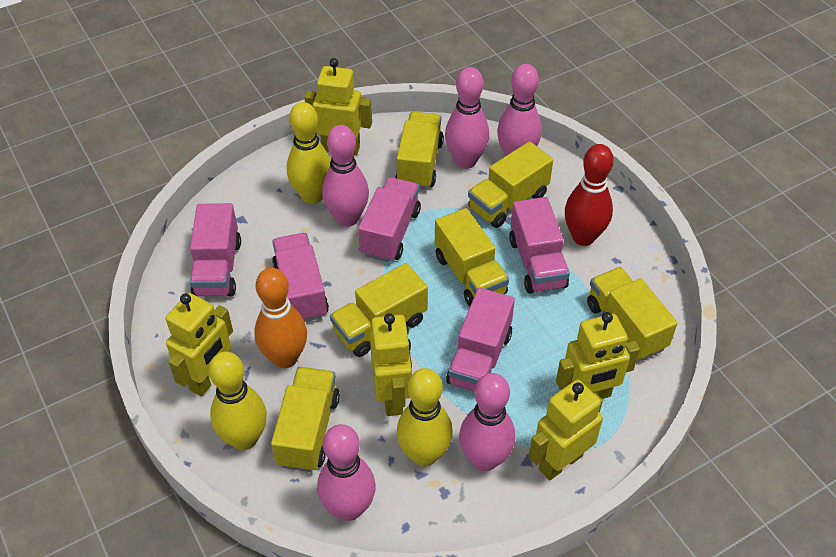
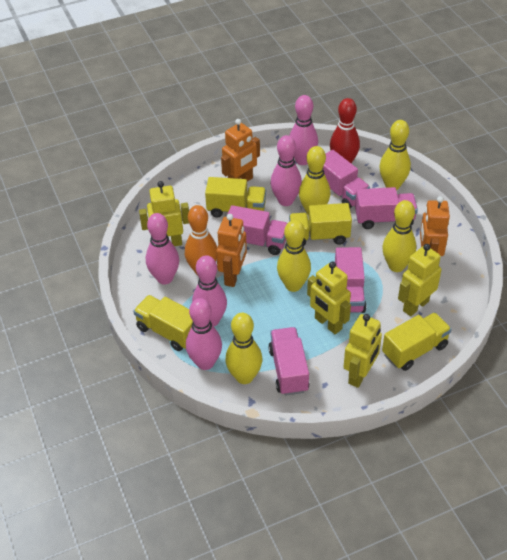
orange robot: none = 0 -> [216,214,247,287] [221,119,260,182] [420,196,450,256] = 3
yellow bowling pin: [208,352,267,450] [287,102,331,204] [397,368,453,467] = 3 -> [226,313,262,384] [277,220,311,292] [299,146,330,216] [380,120,411,190] [382,200,416,272] = 5
yellow robot: [166,293,233,396] [304,58,372,155] [370,313,412,416] [529,379,603,481] [556,312,640,399] = 5 -> [139,181,189,246] [307,262,351,334] [343,314,382,388] [398,244,442,316] = 4
yellow truck: [271,367,340,472] [330,263,428,357] [395,112,444,189] [435,208,509,307] [468,141,553,228] [587,267,678,360] = 6 -> [133,295,193,351] [205,177,266,217] [289,203,352,245] [382,312,452,371] = 4

